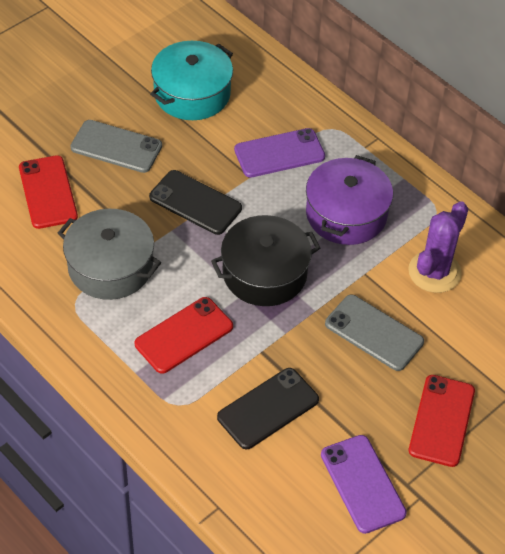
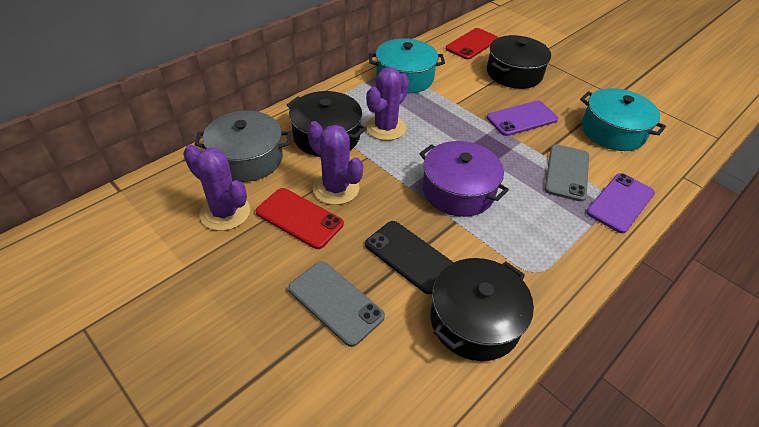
black phone: [149,170,242,235] [217,368,319,449] = 2 -> [365,221,454,294] = 1
black pot: [211,215,320,306] = 1 -> [287,91,367,157] [430,258,534,361] [487,35,551,89] = 3
purple cactus: [408,201,468,293] = 1 -> [183,144,250,231] [307,121,363,205] [366,67,409,141] = 3
red phone: [19,155,78,229] [134,297,233,374] [409,375,475,467] = 3 -> [255,188,344,249] [446,28,498,60] = 2
turquoise pot: [150,41,233,120] = 1 -> [369,38,445,93] [580,88,666,151] = 2

